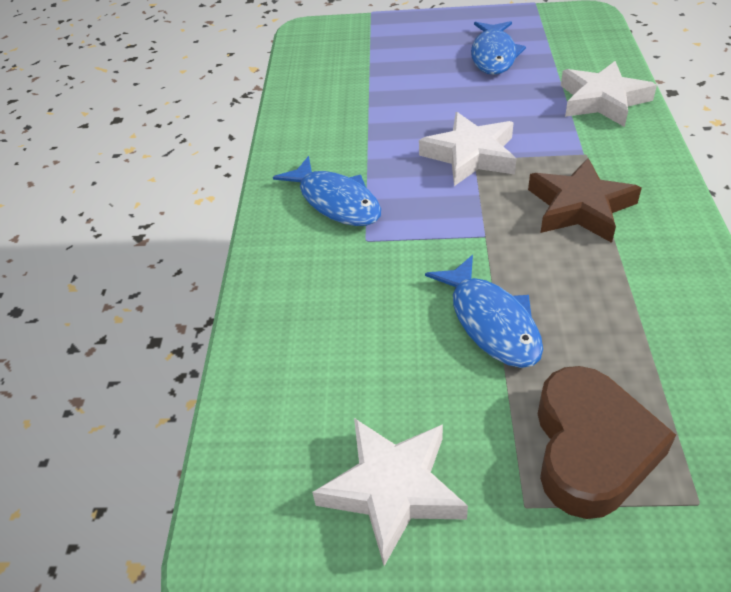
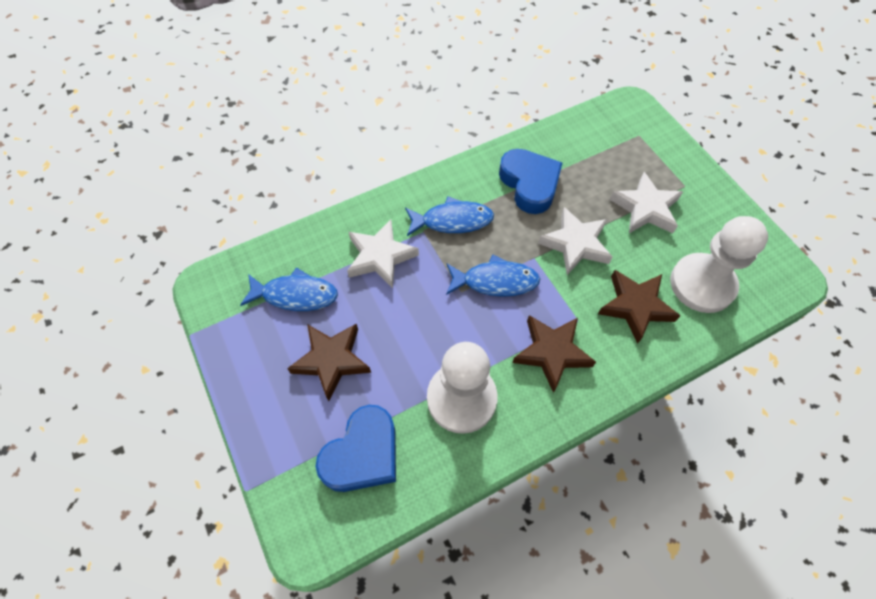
blue heart: none = 0 -> [315,405,396,492] [499,149,562,214] = 2
brown heart: [538,366,676,519] = 1 -> none = 0
brown star: [528,158,642,243] = 1 -> [287,324,371,401] [512,315,596,393] [598,270,681,344] = 3
white pawn: none = 0 -> [427,342,498,434] [670,216,768,313] = 2

